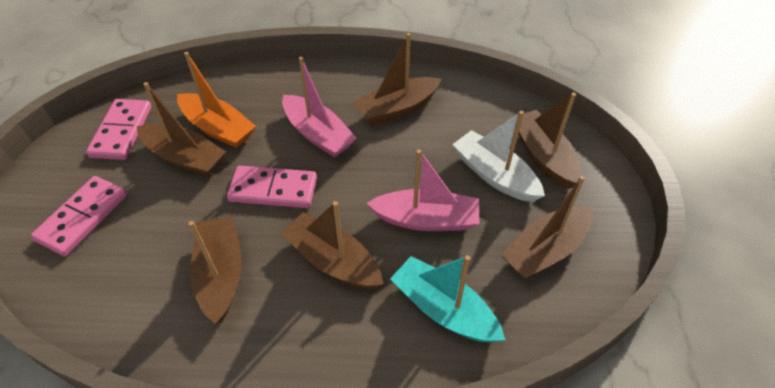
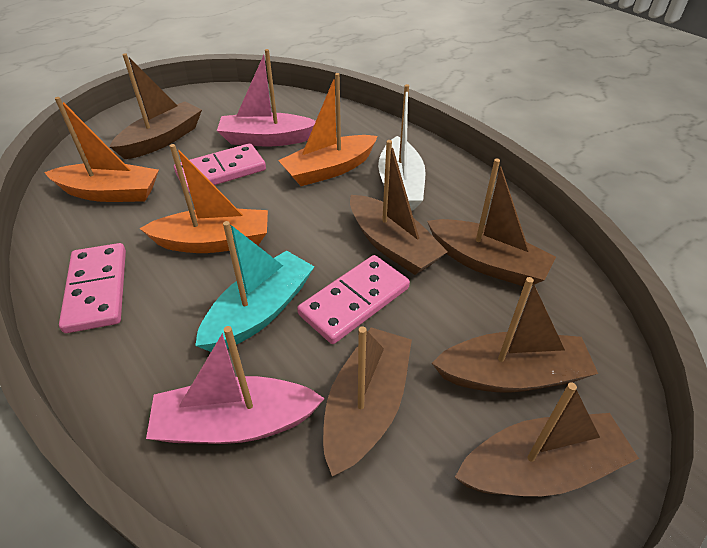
orange boat: [177,52,256,148] = 1 -> [44,97,159,202] [139,144,268,253] [278,73,378,186] = 3

